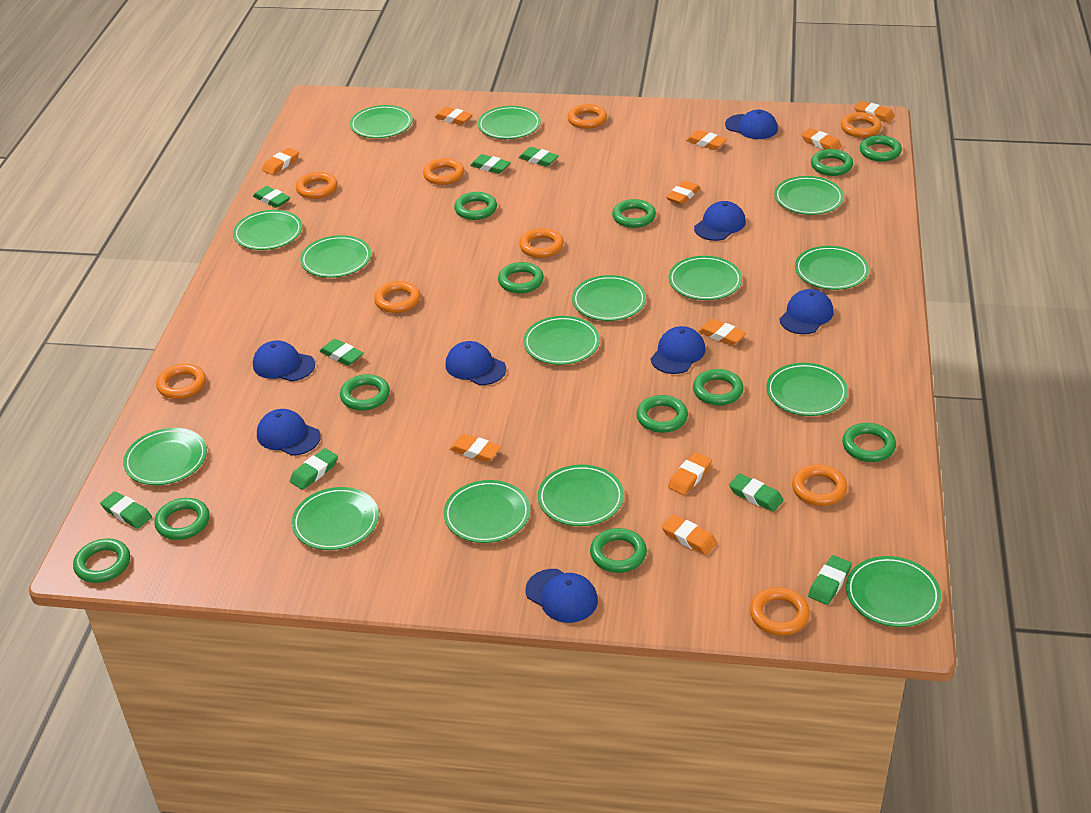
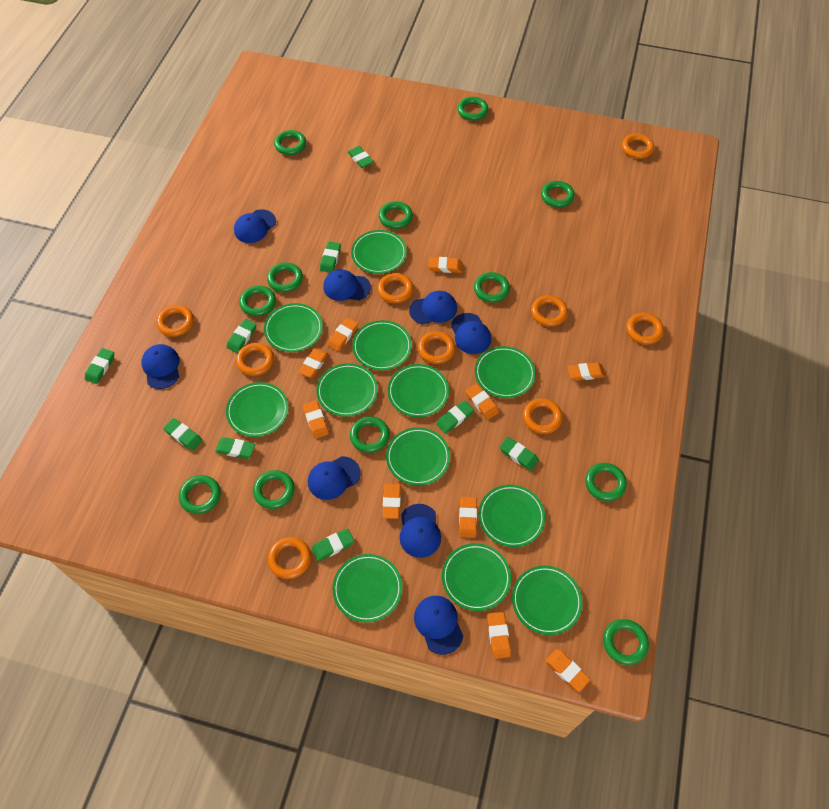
green eraser: [100,491,152,529] [253,186,290,208] [290,448,338,490] [319,339,364,366] [470,154,511,174] [519,147,559,167] [729,474,783,512] [808,555,852,605] = 8 -> [85,348,114,384] [163,418,203,451] [215,437,255,459] [226,319,257,353] [312,528,354,561] [320,241,341,273] [348,146,373,168] [436,400,474,434] [500,437,539,471] = 9
green plate: [123,428,207,485] [233,210,302,250] [292,487,379,550] [300,235,371,278] [350,105,412,138] [443,480,530,543] [478,106,541,139] [523,316,600,365] [538,464,624,526] [572,275,646,321] [668,256,742,300] [766,363,848,416] [774,176,844,215] [795,246,869,290] [846,556,941,627] = 15 -> [226,382,289,437] [264,303,323,352] [316,363,378,417] [333,554,402,623] [351,230,407,274] [352,320,412,370] [386,427,450,486] [388,364,449,417] [442,543,511,611] [475,346,536,398] [479,485,545,547] [512,566,583,635] = 12

